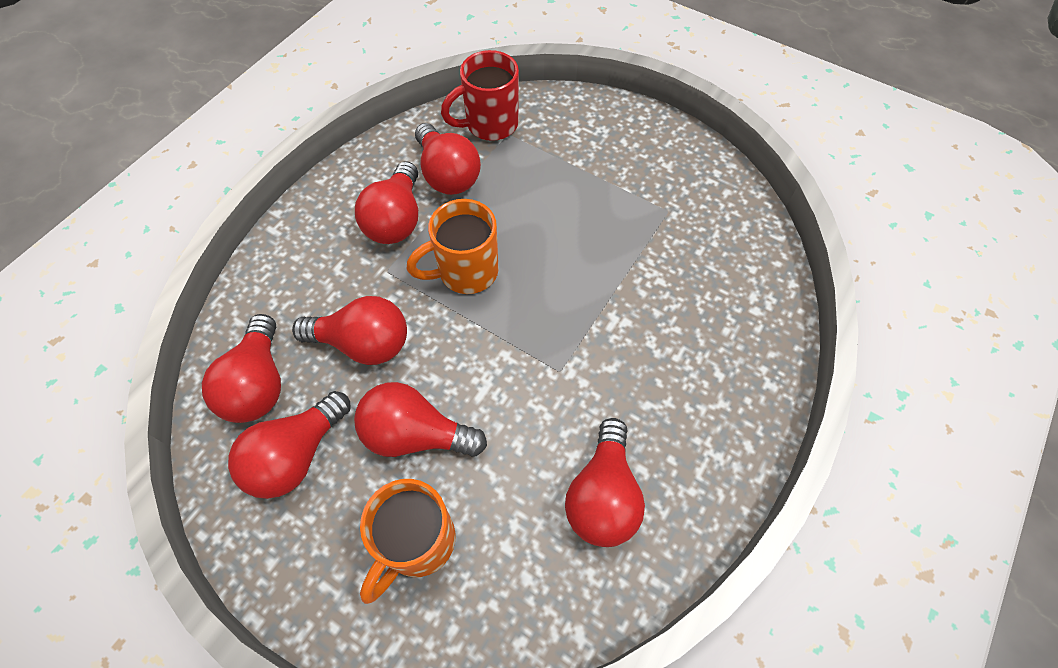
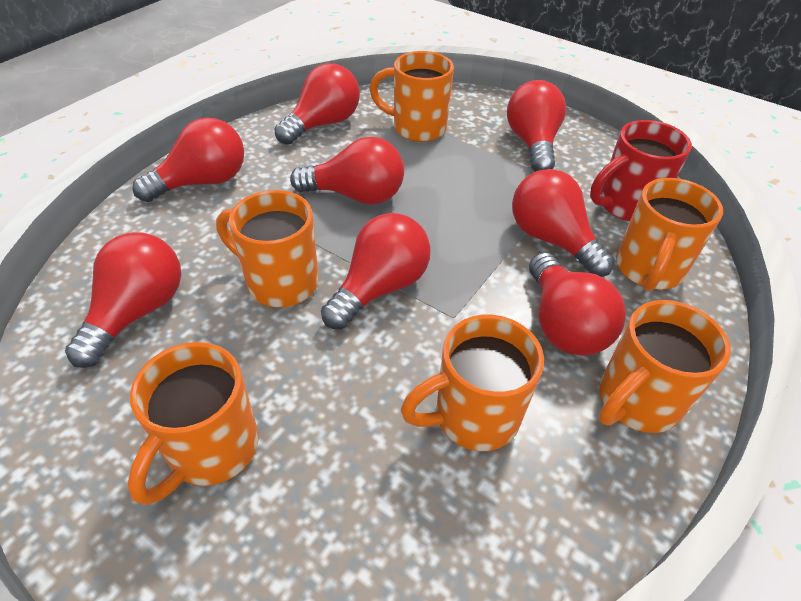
orange mug: [360,479,456,604] [407,199,499,294] = 2 -> [128,342,259,505] [216,190,318,307] [370,51,454,142] [400,315,544,451] [599,300,731,433] [616,178,723,291] = 6
red light bulb: [202,314,281,423] [228,391,351,499] [292,296,407,365] [354,382,487,457] [355,161,418,244] [415,123,481,195] [565,418,645,547] = 7 -> [65,232,181,368] [132,117,244,202] [274,63,360,145] [290,137,404,205] [321,213,430,329] [507,80,566,172] [512,169,615,277] [529,252,626,356] = 8

